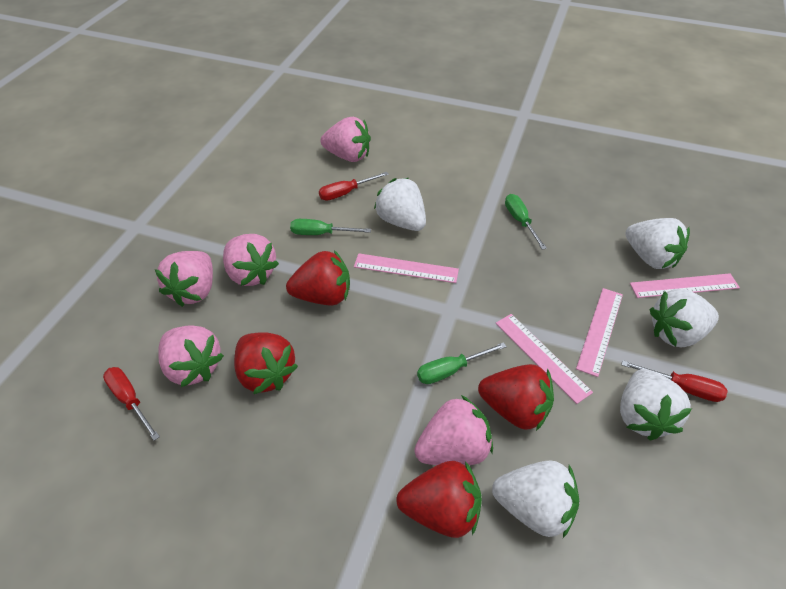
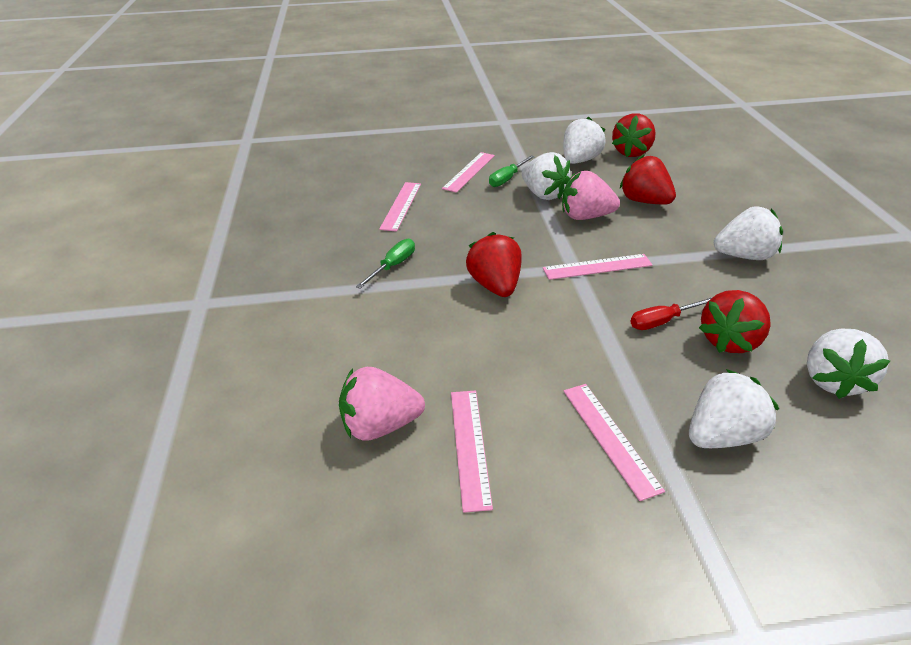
green screwdriver: [290,219,371,235] [417,342,507,384] [505,194,547,250] = 3 -> [356,239,415,289] [489,155,535,187] = 2
pink ruler: [354,253,459,283] [496,314,593,404] [576,288,623,377] [630,273,740,298] = 4 -> [379,182,421,232] [442,152,495,193] [451,391,493,513] [543,254,652,280] [564,384,665,501] = 5
pink strawberry: [155,251,213,307] [158,325,224,387] [223,234,279,286] [321,117,371,162] [414,395,493,465] = 5 -> [339,367,425,441] [562,171,620,220] = 2
red screwdriver: [103,367,160,441] [319,172,389,201] [621,360,728,402] = 3 -> [630,297,713,330] = 1

